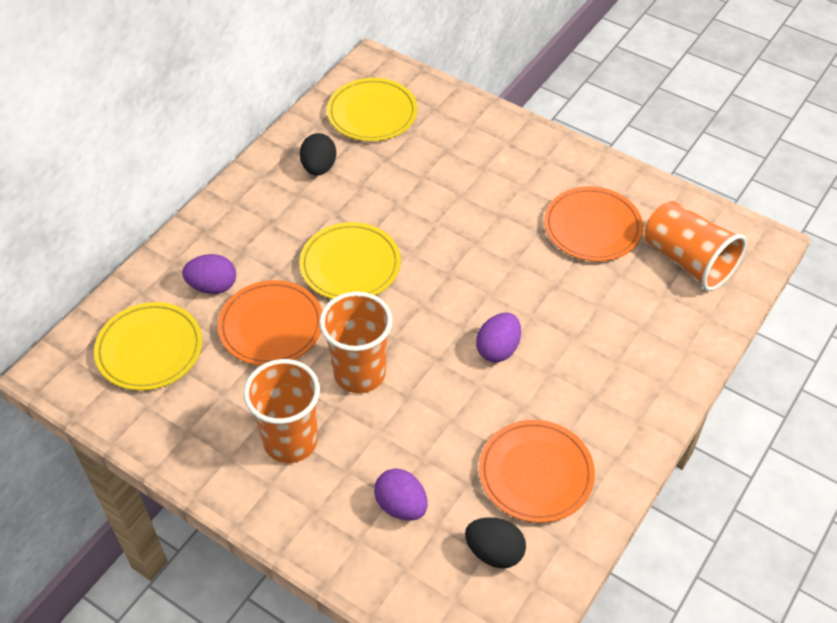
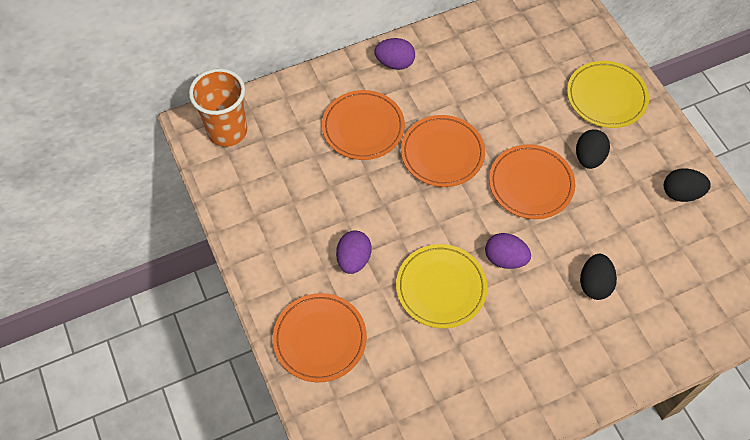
black egg: [300,133,336,175] [465,517,526,568] = 2 -> [576,129,610,169] [580,254,617,300] [664,169,711,202] = 3
orange cup: [243,359,320,463] [319,292,393,393] [645,201,747,291] = 3 -> [189,68,247,147] = 1
orange plate: [218,280,322,366] [479,420,595,523] [544,186,643,261] = 3 -> [273,293,367,382] [322,90,405,160] [401,115,485,187] [489,144,575,219] = 4
yellow plate: [94,302,202,391] [299,222,401,299] [327,78,417,141] = 3 -> [396,244,488,328] [567,61,649,128] = 2

